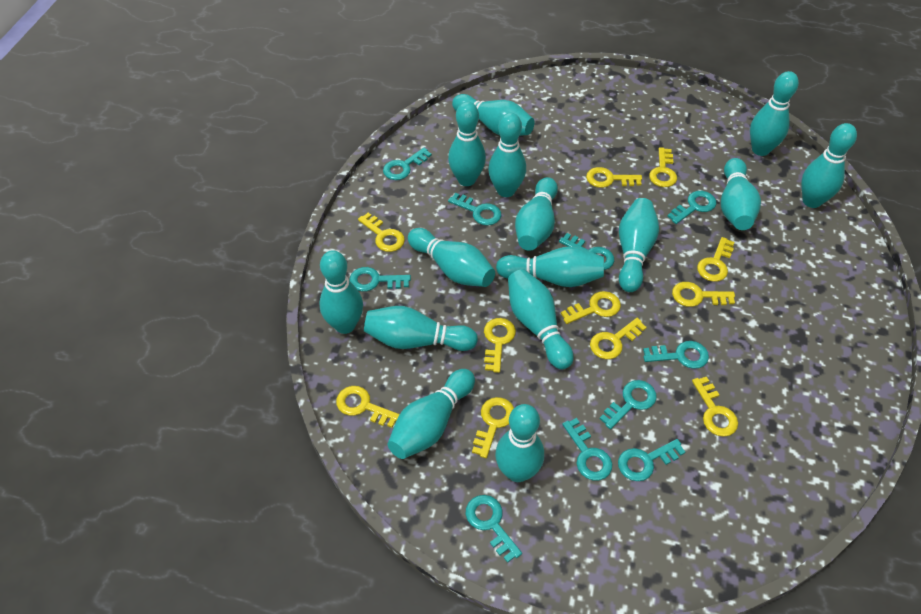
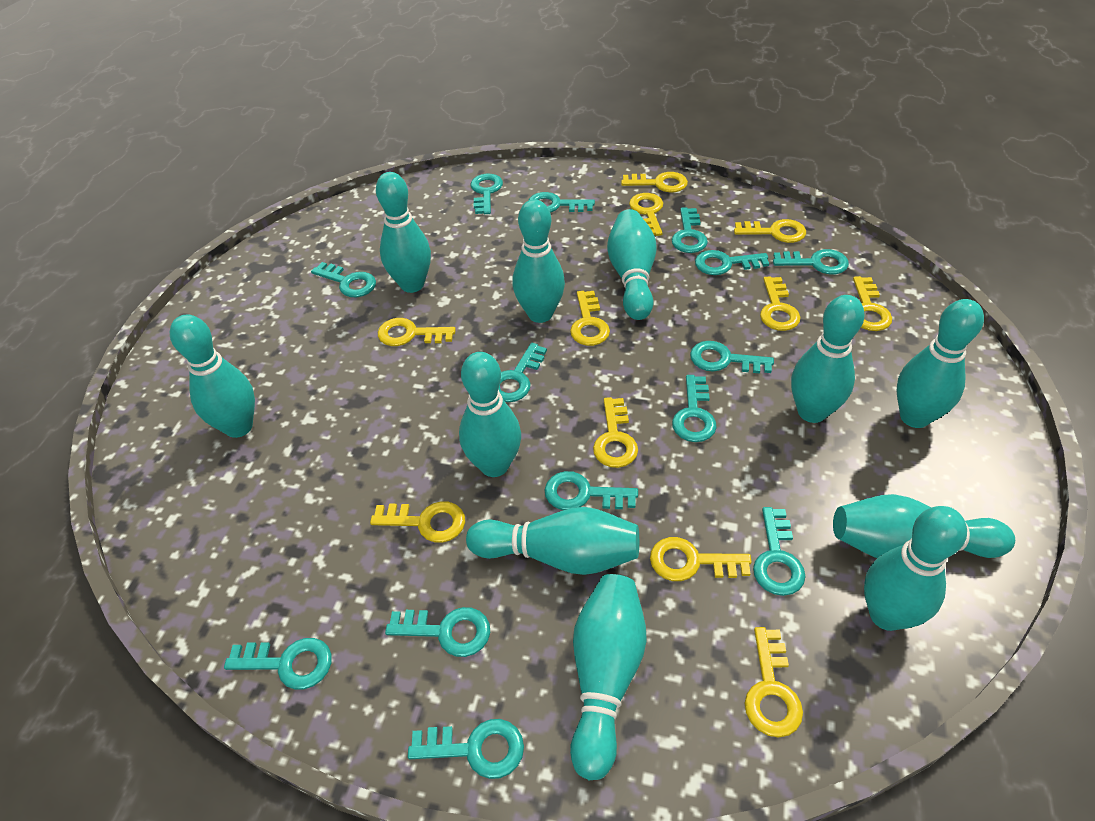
turquoise bowling pin: [319,250,363,334] [364,306,478,351] [388,369,475,459] [408,228,495,287] [448,102,486,186] [452,94,535,136] [488,113,526,197] [495,404,544,482] [496,246,604,287] [508,269,573,370] [515,177,558,251] [619,198,659,292] [721,158,761,230] [750,71,799,156] [801,123,857,208] = 15 -> [170,314,255,438] [376,172,431,293] [459,352,521,477] [466,507,639,575] [512,199,565,323] [570,574,647,780] [607,209,656,320] [791,295,865,423] [833,494,1015,558] [864,506,967,631] [897,299,984,428] = 11
turquoise key: [349,267,411,291] [383,148,432,180] [448,193,501,226] [466,495,522,563] [559,233,614,270] [562,418,613,481] [600,380,657,429] [618,439,685,481] [643,341,709,369] [667,191,716,224] = 10 -> [224,638,332,690] [311,262,376,297] [385,607,490,657] [408,719,524,779] [471,174,503,214] [498,343,547,402] [528,192,595,213] [545,471,638,510] [671,207,708,253] [672,375,717,442] [690,341,774,374] [695,250,769,275] [753,507,806,596] [773,249,849,274] = 14

